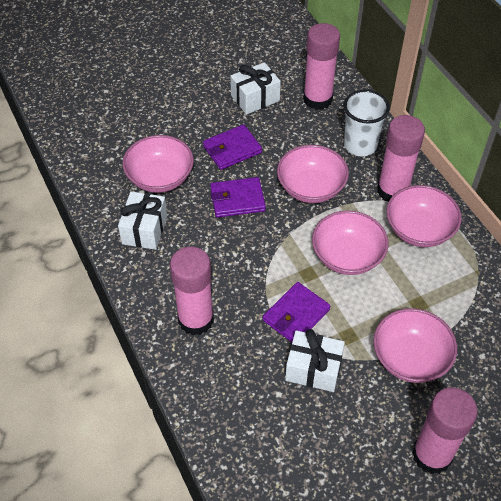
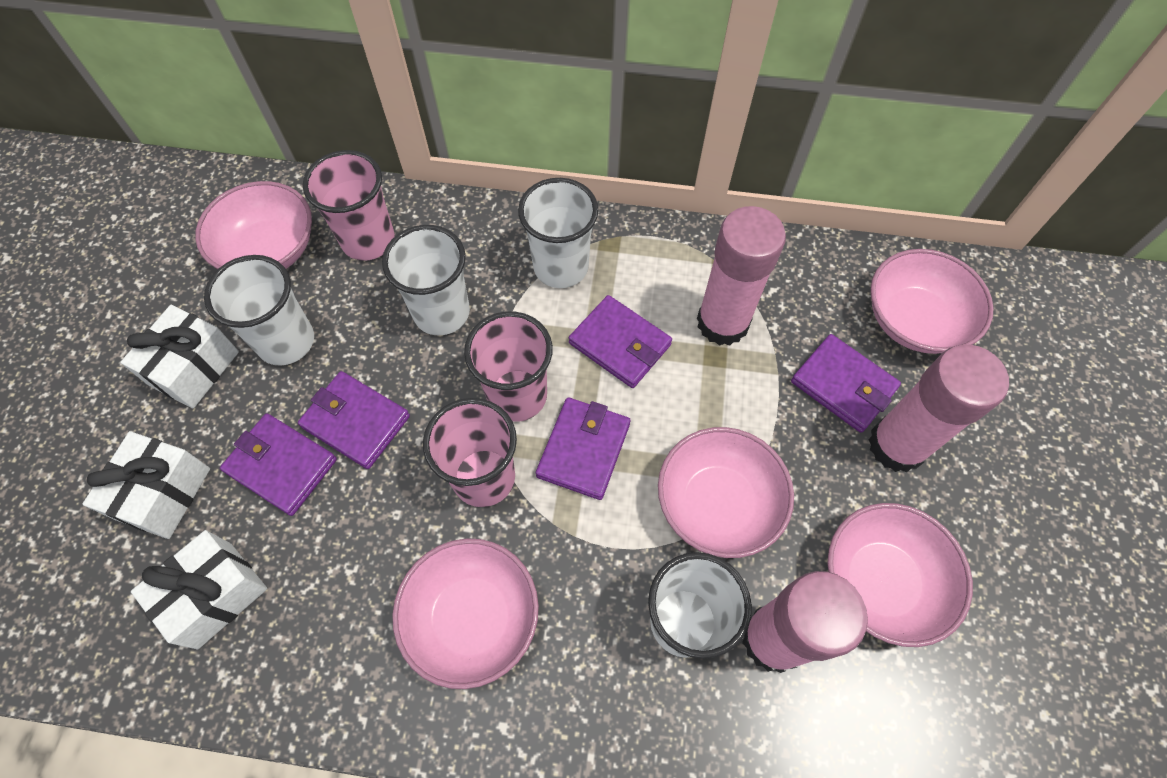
pink cup: none = 0 -> [303,150,395,261] [423,398,517,507] [464,311,553,422] = 3
pink glue stick: [170,246,214,335] [303,23,340,110] [377,115,425,202] [412,387,478,474] = 4 -> [697,206,786,346] [742,571,868,673] [868,345,1009,472] = 3
purple wallet: [203,124,262,170] [210,177,266,218] [263,282,330,342] = 3 -> [220,413,337,516] [298,371,410,469] [536,397,631,500] [569,295,672,388] [791,334,901,433] = 5
white cup: [344,90,390,156] = 1 -> [204,255,314,366] [382,225,470,335] [518,178,599,288] [648,552,752,659] = 4

